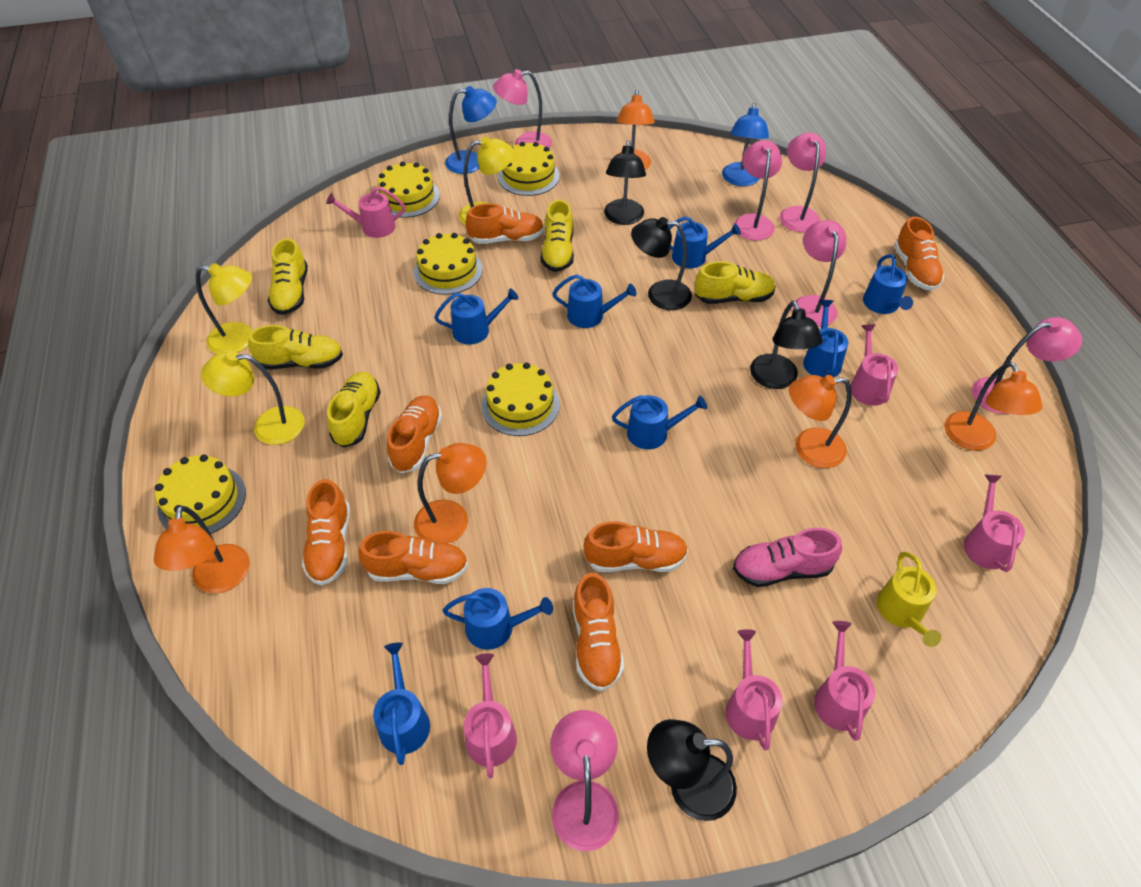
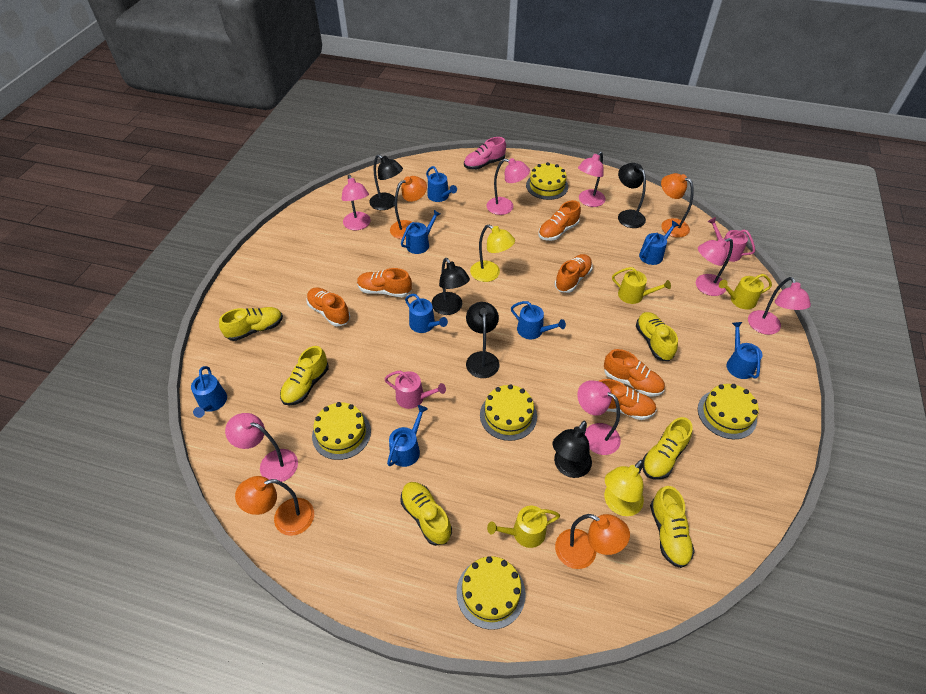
black lamp: [604,140,646,225] [631,217,692,310] [647,719,737,821] [750,301,822,389] = 4 -> [369,155,403,210] [432,258,470,315] [466,302,499,378] [552,421,592,478] [618,163,646,228] = 5
blue lamp: [445,86,497,174] [722,103,769,186] = 2 -> none = 0
orange lamp: [154,505,250,593] [414,443,486,543] [617,90,655,170] [789,375,852,468] [945,362,1042,451] = 5 -> [235,476,314,536] [390,176,427,239] [555,514,630,569] [661,173,694,238] = 4
orange shoe: [302,479,350,585] [358,531,468,584] [387,395,442,473] [466,203,544,244] [573,573,624,691] [584,521,688,572] [894,217,945,291] = 7 -> [306,287,350,326] [357,268,412,297] [538,200,581,241] [555,254,593,293] [599,379,657,420] [604,349,665,397] = 6
pink lamp: [493,69,552,148] [550,710,619,851] [734,140,782,241] [779,133,826,232] [792,220,846,327] [972,317,1082,414] = 6 -> [225,413,298,482] [342,175,371,230] [486,158,530,215] [577,380,621,455] [578,151,606,207] [696,238,733,296] [748,277,811,335] = 7
pink watering can: [326,187,405,238] [464,653,517,778] [725,629,783,751] [814,621,875,741] [851,324,898,406] [964,475,1025,572] = 6 -> [384,371,446,409] [708,217,755,262] = 2
yellow lamp: [196,263,252,354] [201,351,304,445] [459,137,514,225] = 3 -> [470,225,515,282] [604,460,644,516] = 2
yellow shoe: [248,325,343,370] [268,238,308,315] [327,372,381,448] [541,199,574,272] [695,261,776,304] = 5 -> [219,307,283,341] [280,346,329,405] [400,482,452,546] [636,312,678,362] [642,417,693,480] [650,486,695,568] = 6
yellow watering can: [877,552,941,647] = 1 -> [487,506,560,548] [612,267,671,304] [719,274,772,309] = 3

